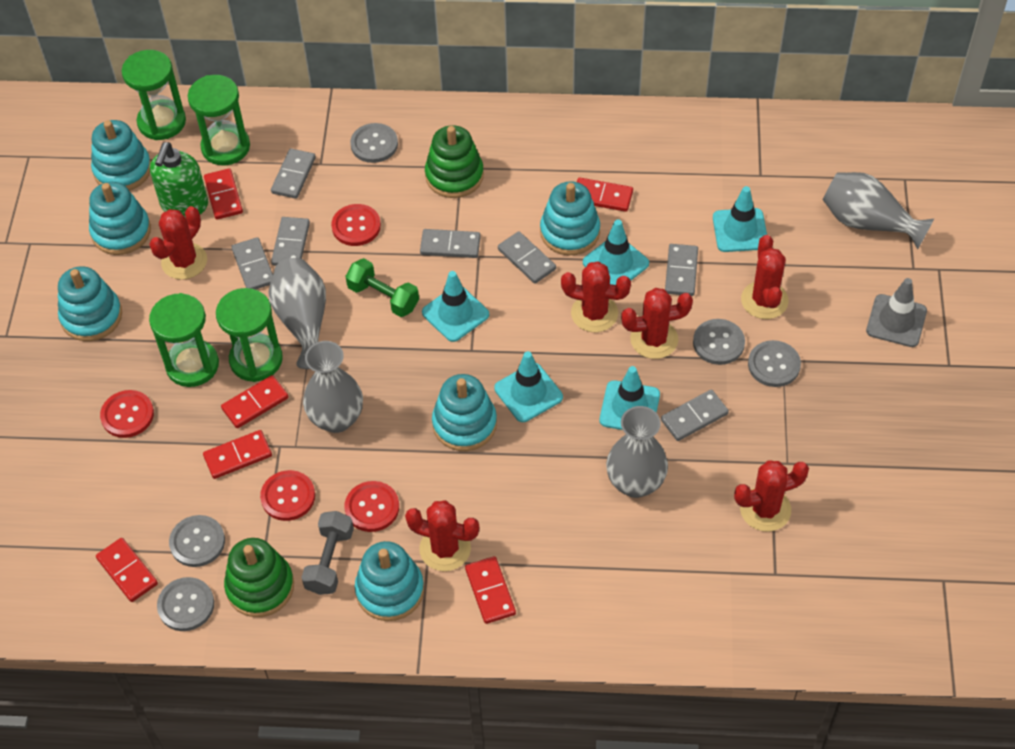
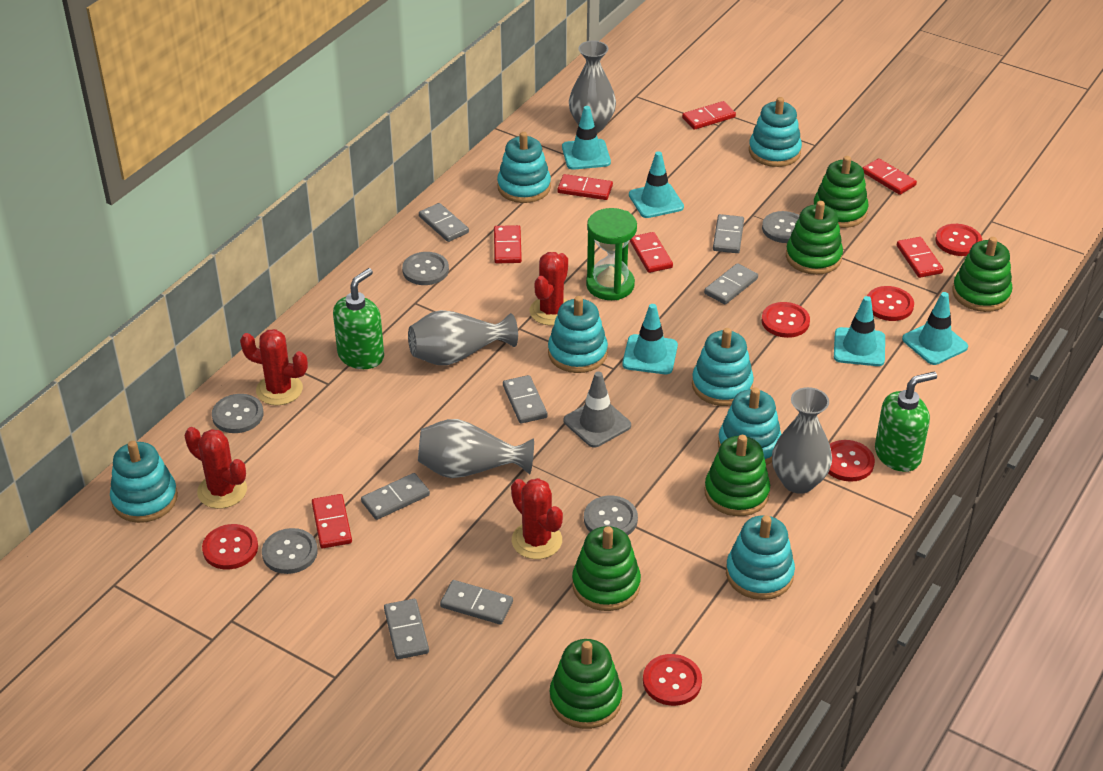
green dumbbell: [346,258,419,317] = 1 -> none = 0
green hourglass: [122,50,186,140] [149,293,219,387] [188,75,250,165] [216,288,283,382] = 4 -> [586,208,637,300] = 1
green soap dispenser: [150,142,208,218] = 1 -> [333,268,384,369] [875,372,937,472] = 2
green stacking toy: [224,538,294,617] [425,125,484,198] = 2 -> [550,639,622,729] [572,526,641,611] [704,435,770,516] [786,201,843,275] [813,156,868,228] [952,237,1012,312] = 6
grey dumbbell: [301,511,354,595] = 1 -> none = 0
red button: [100,390,154,438] [260,470,315,521] [331,204,381,246] [344,481,399,532] = 4 -> [202,524,258,569] [643,654,702,706] [762,302,810,338] [828,440,875,482] [867,286,914,321] [935,224,982,256] = 6
red cactus: [149,206,207,280] [405,500,479,571] [561,261,631,332] [621,288,693,359] [734,460,809,532] [741,235,789,319] = 6 -> [185,427,247,509] [240,329,308,406] [511,478,563,559] [530,252,568,325] = 4
red domino: [96,538,158,602] [203,430,272,479] [204,168,243,220] [221,375,289,428] [465,556,516,624] [577,177,633,212] = 6 -> [312,494,352,548] [494,225,522,263] [557,174,613,200] [630,232,673,273] [682,101,736,130] [863,158,917,195] [897,237,943,278] = 7
turquoise stacking toy: [58,266,122,341] [89,182,151,255] [91,120,151,191] [355,541,424,621] [432,374,497,451] [540,181,600,255] = 6 -> [110,441,178,523] [497,132,551,203] [548,296,608,373] [692,328,754,406] [718,387,781,465] [726,515,795,600] [749,97,802,167] = 7

